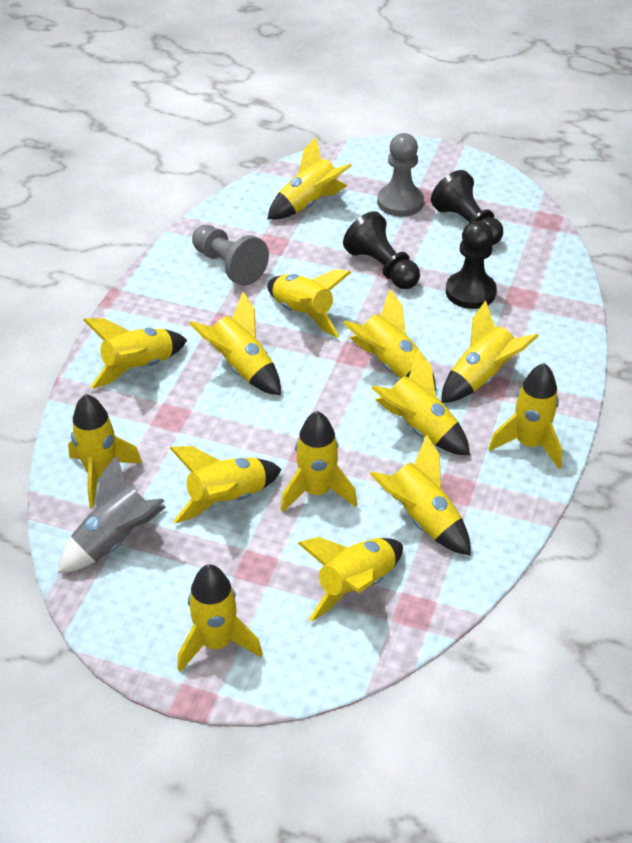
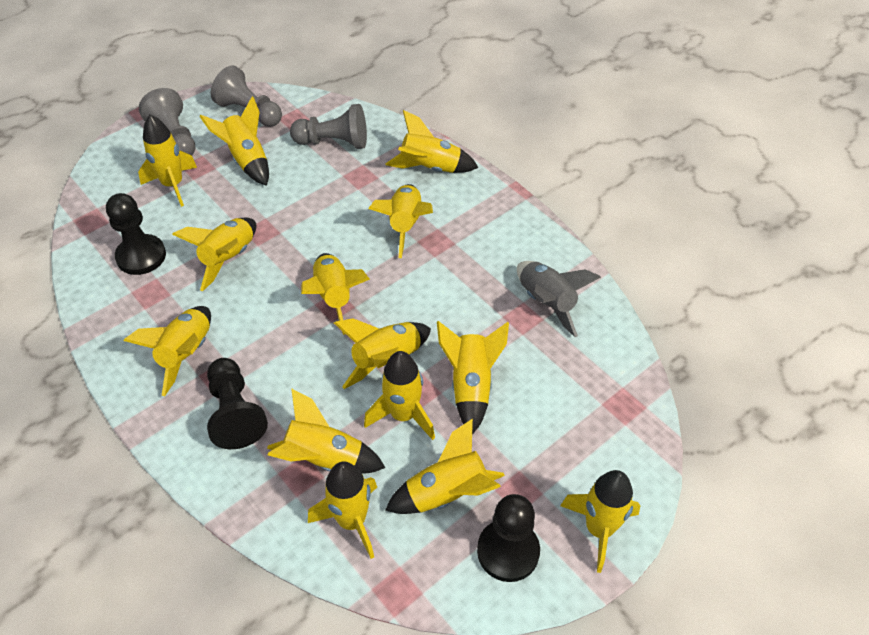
grey pawn: [192,225,269,286] [377,133,424,217] = 2 -> [139,88,195,155] [210,65,282,127] [290,104,367,149] = 3

